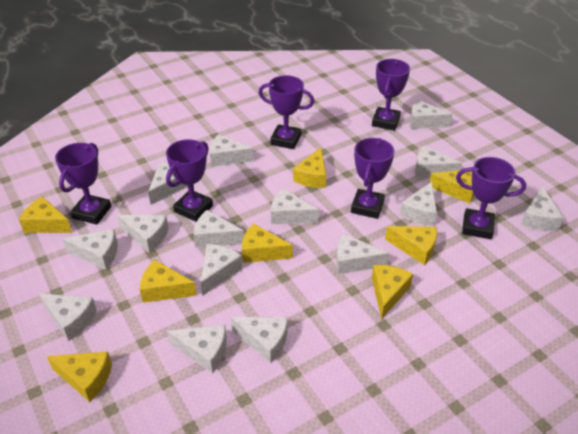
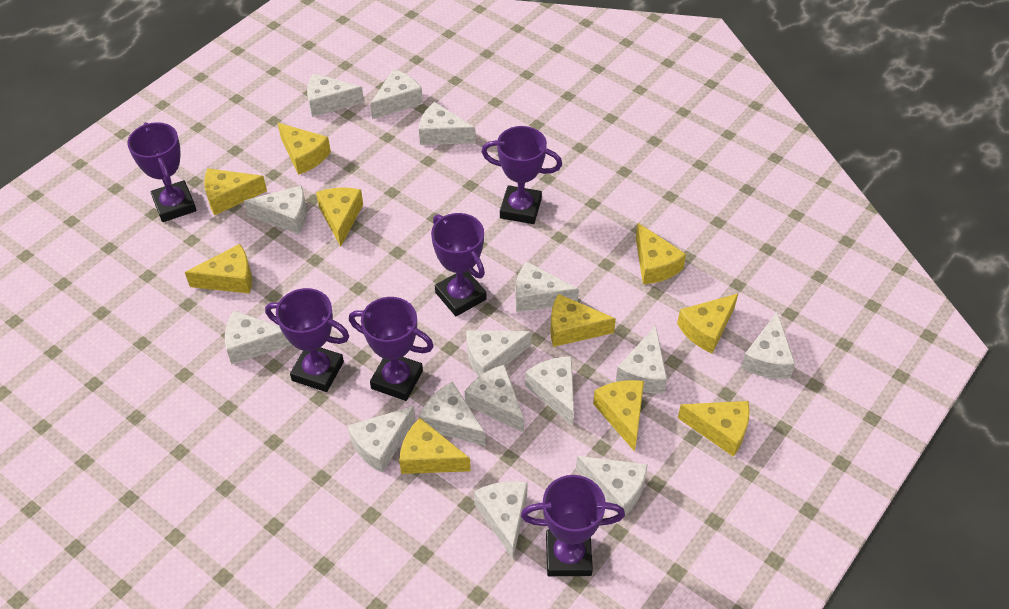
yellow cheese: [19,196,72,233] [47,351,112,402] [140,260,197,303] [242,223,293,263] [293,148,326,188] [372,265,413,319] [385,226,437,265] [429,170,474,204] = 8 -> [185,244,252,294] [204,168,267,215] [278,123,331,175] [316,187,363,247] [399,418,471,474] [550,294,616,347] [593,380,644,452] [636,223,686,284] [677,294,738,354] [678,401,750,457] = 10

